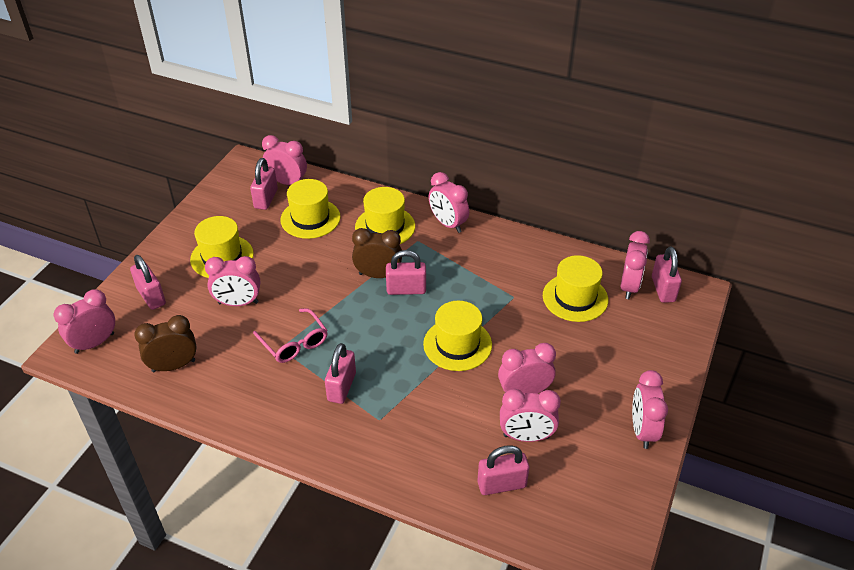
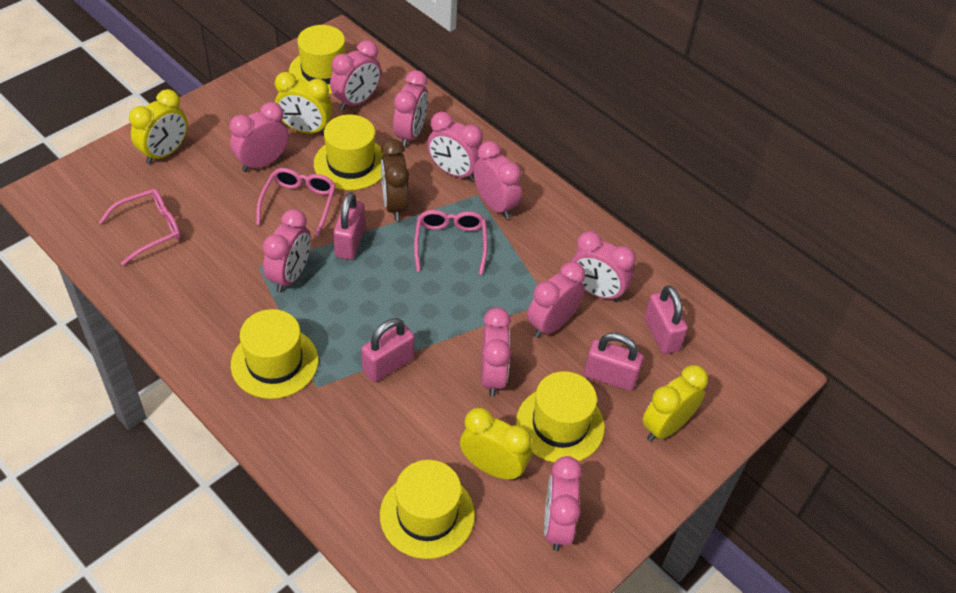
brown clock: [134,315,197,372] [352,228,402,278] = 2 -> [381,139,409,221] = 1
pink clock: [54,289,115,354] [205,256,260,306] [262,135,307,185] [429,172,469,233] [498,343,556,395] [500,389,561,442] [621,231,650,299] [632,370,668,449] = 8 -> [230,102,289,172] [263,209,311,293] [330,40,381,110] [393,70,428,148] [427,112,483,181] [474,141,522,219] [481,307,511,397] [527,262,585,338] [544,456,582,551] [571,231,636,302] = 10
pink glasses: [253,308,328,363] = 1 -> [99,189,181,266] [256,168,336,237] [414,210,487,275] = 3
pink padlock: [130,255,166,310] [250,158,278,210] [325,343,356,404] [386,250,426,295] [477,445,529,495] [652,247,682,303] = 6 -> [333,192,365,260] [361,318,414,382] [584,333,643,391] [644,285,688,354] = 4
yellow clock: none = 0 -> [129,89,188,164] [275,72,332,135] [460,408,531,481] [642,365,708,442] = 4

